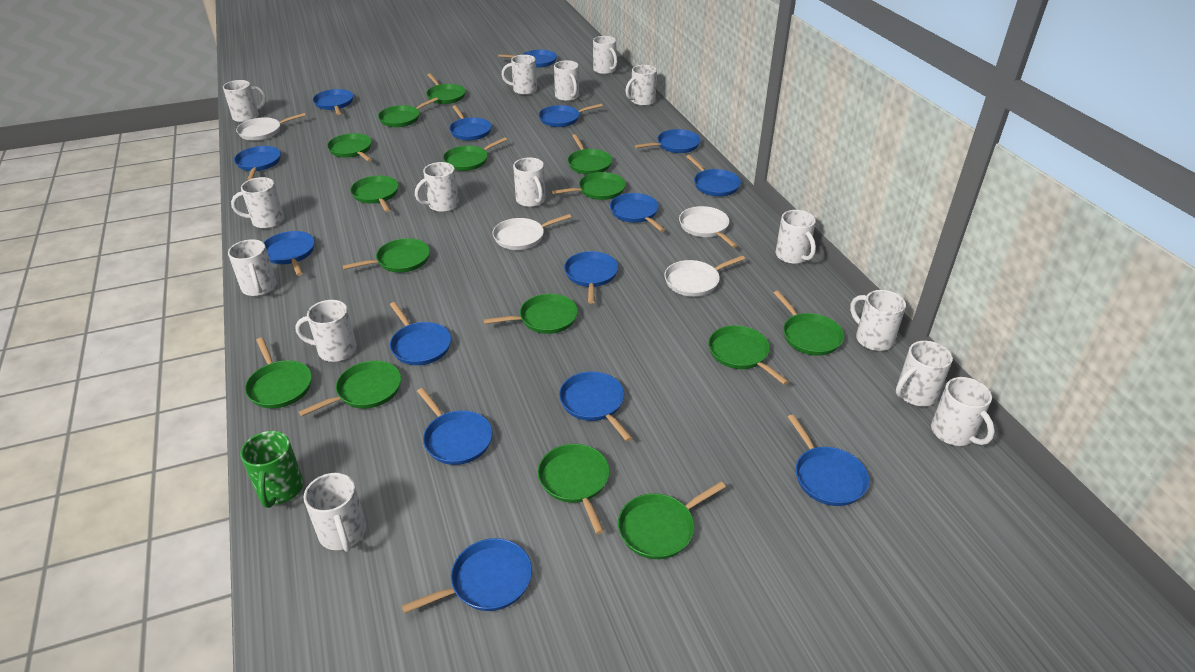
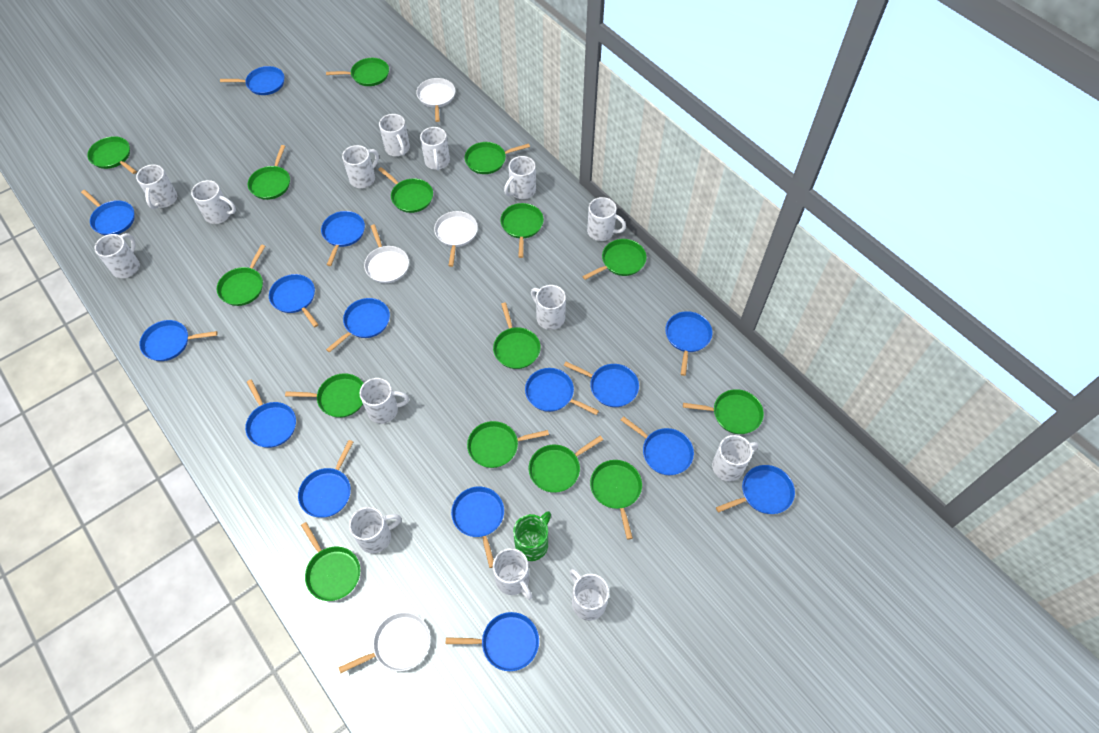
white mug: [223,80,266,123] [228,239,277,296] [231,177,284,229] [295,300,357,362] [304,473,366,552] [415,162,459,212] [501,55,537,95] [513,157,546,207] [554,60,579,101] [593,36,617,74] [625,65,657,106] [776,210,816,264] [850,290,906,351] [896,341,953,406] [931,377,995,446] = 15 -> [94,233,140,278] [136,164,177,209] [191,180,236,224] [342,145,379,188] [349,507,401,554] [359,378,409,424] [379,114,410,156] [420,127,450,170] [493,548,532,600] [504,156,536,199] [531,285,566,330] [570,569,609,621] [587,197,626,241] [712,435,758,481] = 14

